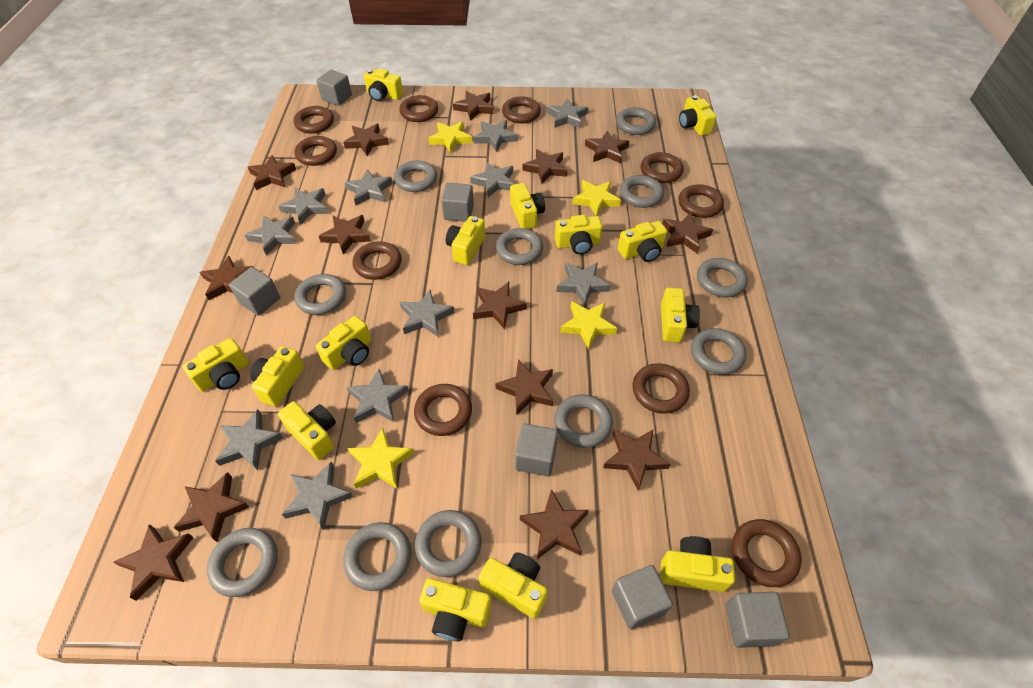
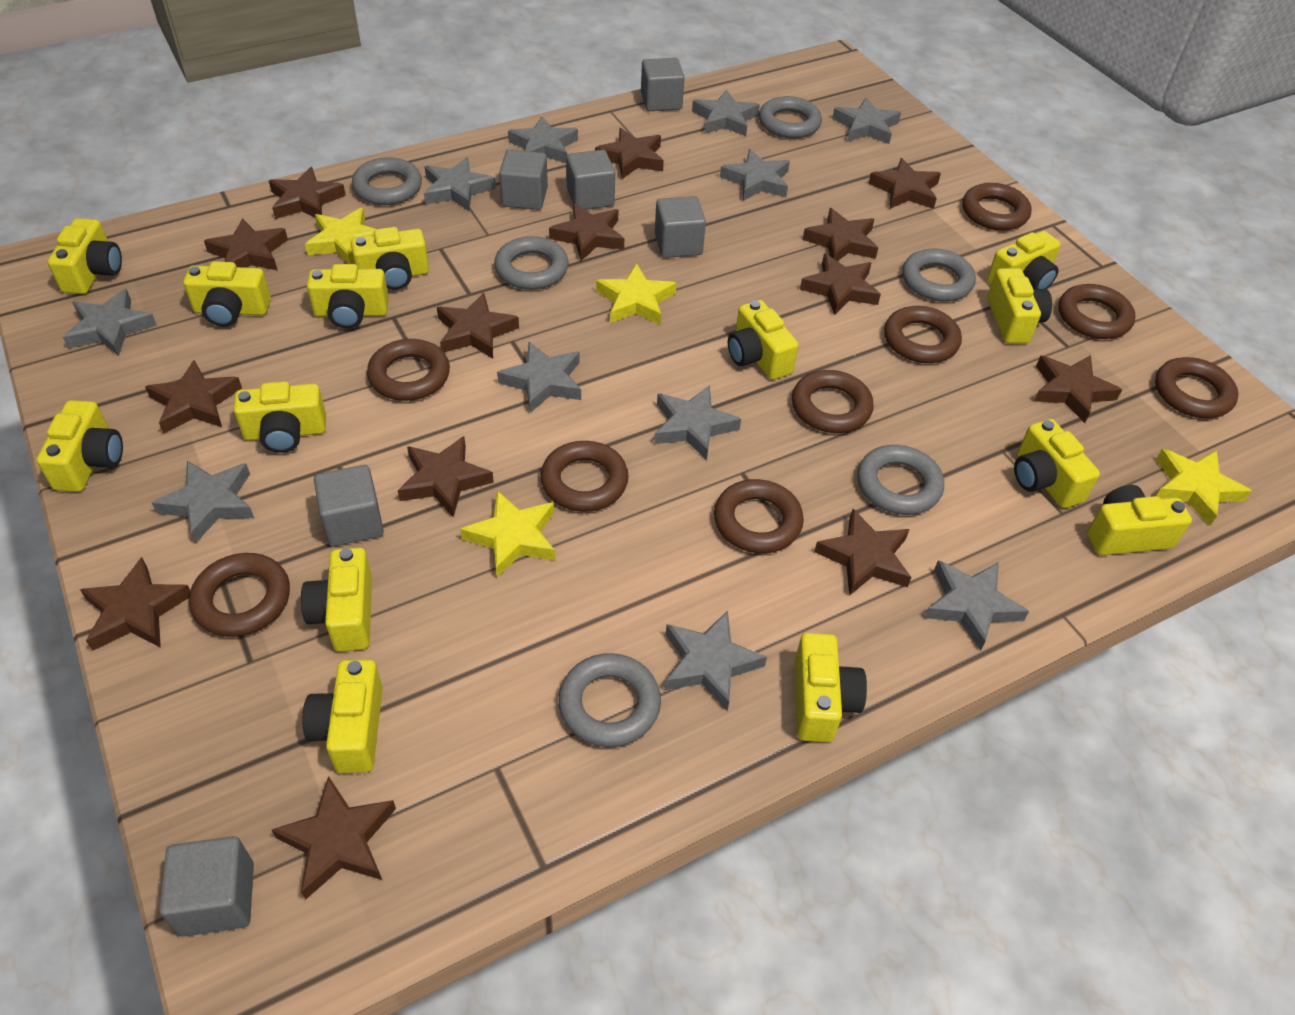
brown ring: [294,106,334,133] [294,136,337,166] [353,241,401,280] [399,95,438,122] [414,384,472,436] [502,96,541,123] [632,363,690,414] [641,152,684,183] [678,184,724,218] [732,519,802,587] = 10 -> [189,553,290,637] [367,339,450,401] [540,441,629,512] [714,479,804,553] [792,370,874,433] [884,306,962,363] [962,183,1032,231] [1059,284,1135,339] [1155,357,1239,418] = 9
grey ring: [207,528,278,597] [295,274,346,315] [343,522,411,591] [394,161,437,192] [415,510,481,577] [496,228,543,265] [554,394,613,448] [616,107,656,135] [620,175,664,208] [691,328,746,375] [697,258,748,298] = 11 -> [352,157,422,205] [494,236,569,290] [558,653,661,747] [759,96,822,139] [857,445,944,515] [902,249,976,302] = 6

